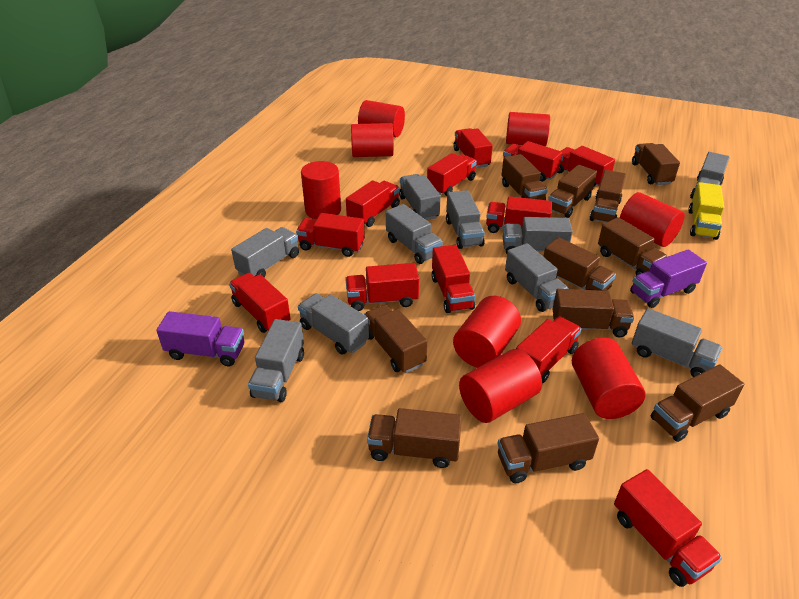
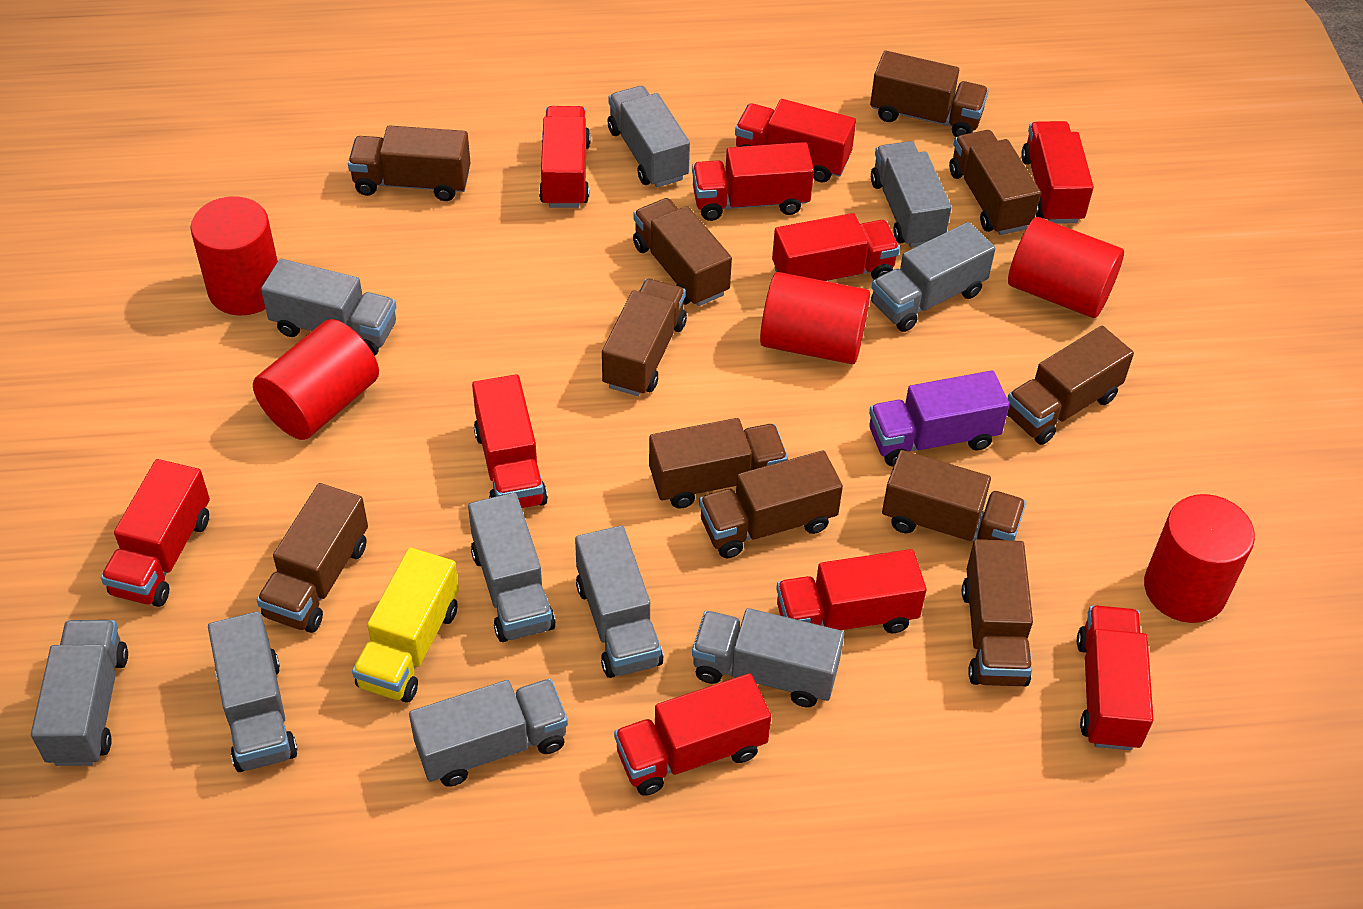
purple truck: [156,311,245,366] [630,249,707,308] = 2 -> [869,370,1009,467] = 1
red cylinder: [301,161,341,219] [351,123,394,157] [358,100,405,137] [453,296,521,368] [459,349,542,423] [506,112,550,146] [572,337,645,419] [620,192,685,247] = 8 -> [190,197,278,315] [253,319,379,440] [760,272,870,364] [1008,217,1124,318] [1144,494,1255,623] = 5
red truck: [229,273,291,333] [296,213,365,257] [345,263,419,311] [346,180,400,227] [427,153,477,196] [432,245,475,313] [454,128,493,168] [486,196,552,233] [503,141,562,182] [516,316,581,383] [557,146,615,187] [614,469,722,587] = 12 -> [101,459,210,607] [472,374,548,508] [539,106,591,208] [614,673,771,796] [692,142,814,221] [735,99,856,182] [772,213,900,281] [776,549,927,633] [1021,121,1094,224] [1077,606,1154,750] = 10

